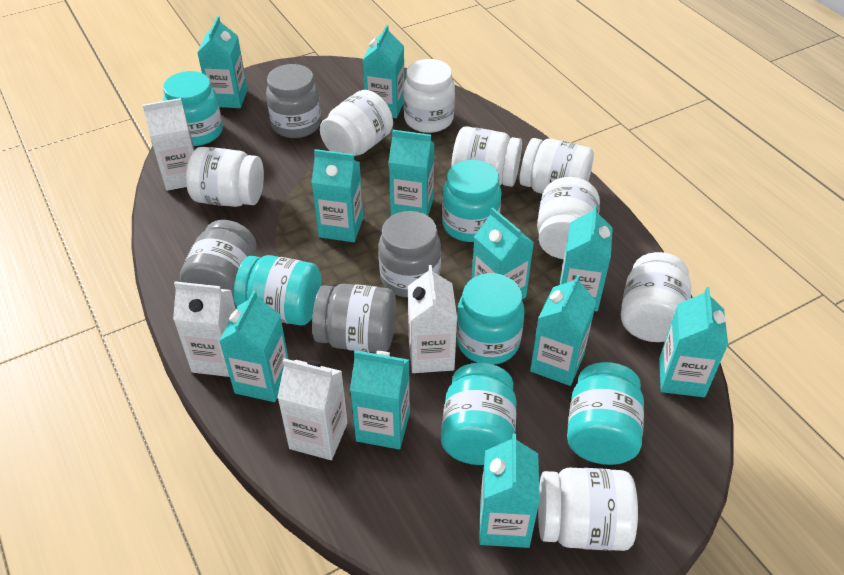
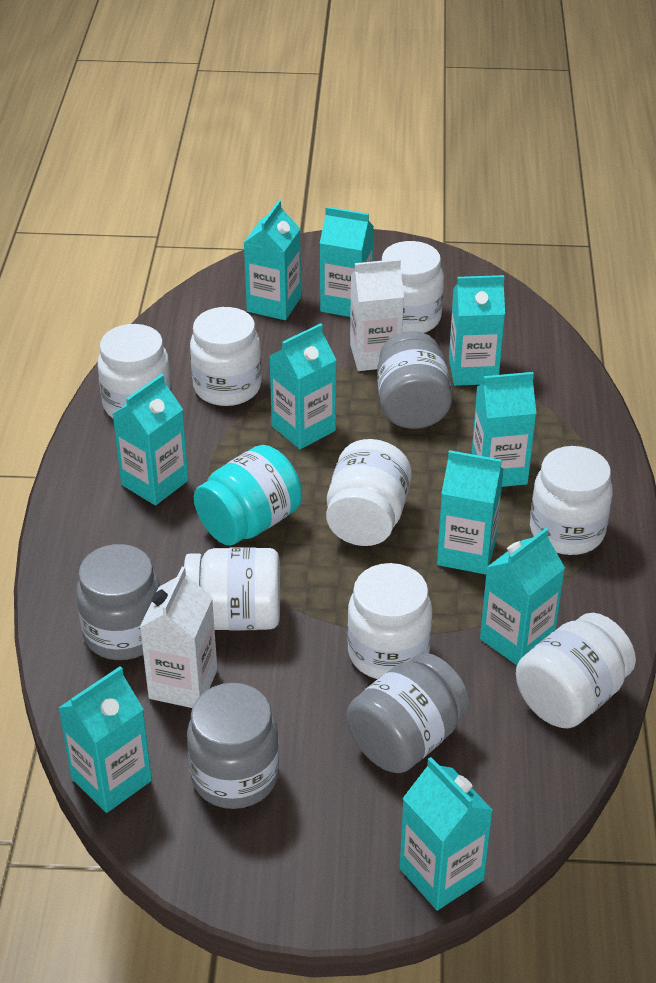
turquoise carton: [197,16,248,108] [219,290,289,402] [311,149,363,242] [350,350,410,449] [363,25,405,118] [389,130,435,216] [472,208,534,299] [479,434,540,548] [530,274,597,386] [560,205,613,311] [659,287,728,397] = 11 -> [58,666,152,813] [113,374,188,505] [244,200,301,320] [269,323,336,449] [320,207,374,317] [400,757,493,911] [437,450,504,574] [449,275,505,386] [472,372,537,487] [480,528,565,665] = 10
turquoise jar: [163,71,223,146] [234,255,321,326] [441,363,517,465] [442,160,502,242] [456,273,525,365] [567,362,644,465] = 6 -> [194,445,302,546] = 1
white carton: [142,98,195,191] [173,281,236,377] [277,358,348,460] [408,265,457,373] = 4 -> [140,567,217,708] [350,259,404,371] = 2

